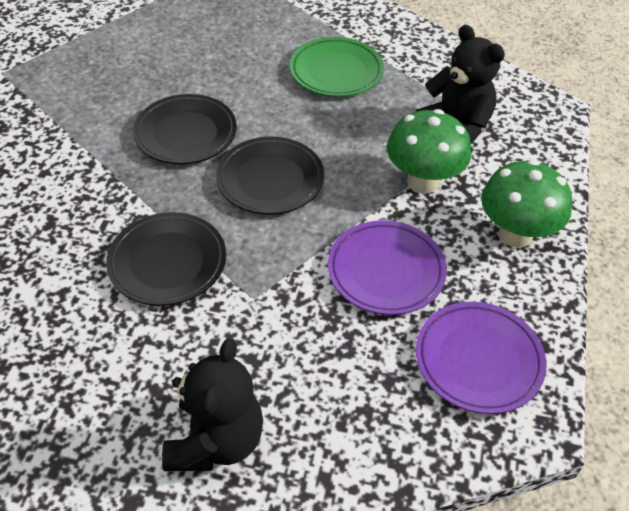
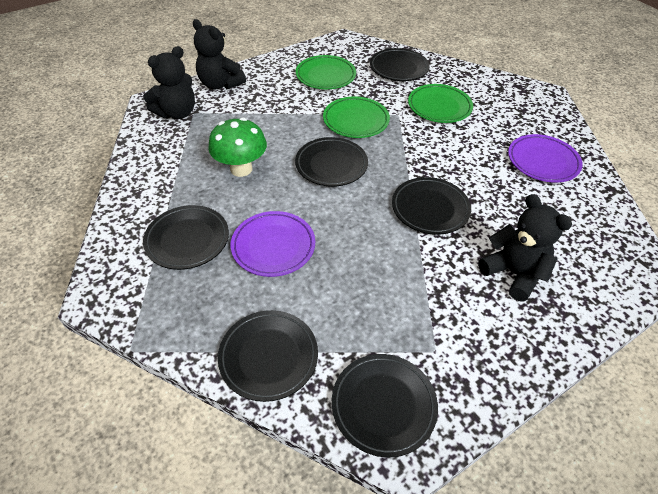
black plate: [106,212,226,306] [133,94,237,164] [216,136,324,215] = 3 -> [143,205,229,270] [218,310,318,402] [295,137,368,187] [332,354,438,457] [370,48,429,81] [392,177,471,235] = 6
black teddy bear: [162,338,263,471] [416,25,505,144] = 2 -> [143,46,195,119] [193,19,246,89] [478,194,572,302] = 3
green mushroom: [387,109,471,194] [481,160,572,248] = 2 -> [208,117,267,177] = 1
green plate: [290,37,384,97] = 1 -> [296,55,356,89] [323,96,390,138] [408,84,473,123] = 3

